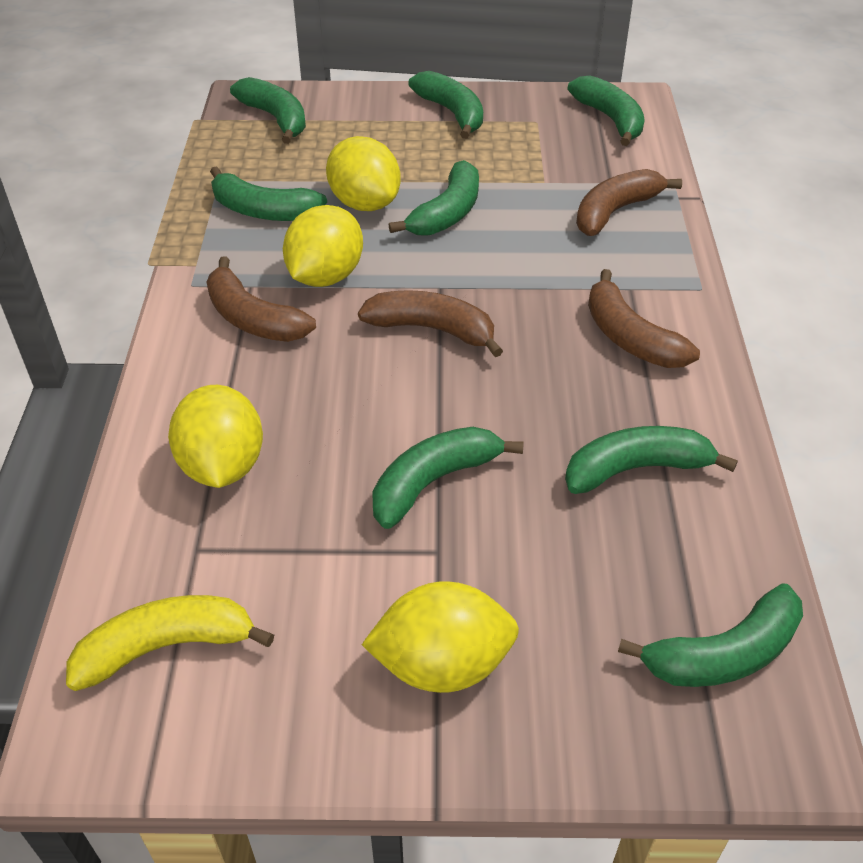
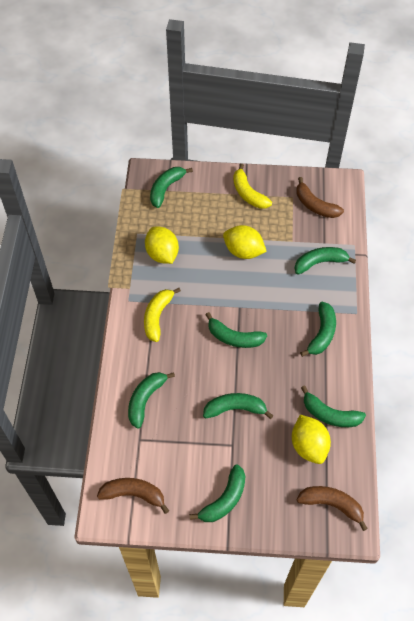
brown banana: [207,256,316,342] [358,290,503,357] [576,169,682,236] [588,269,700,368] = 4 -> [97,478,169,514] [296,177,344,218] [296,486,368,531] = 3
yellow banana: [66,595,274,691] = 1 -> [144,288,181,342] [233,163,272,209] = 2
yellow lemon: [168,385,263,488] [283,205,363,287] [326,136,401,211] [362,581,519,693] = 4 -> [145,227,179,264] [223,225,267,259] [292,415,331,464] = 3

